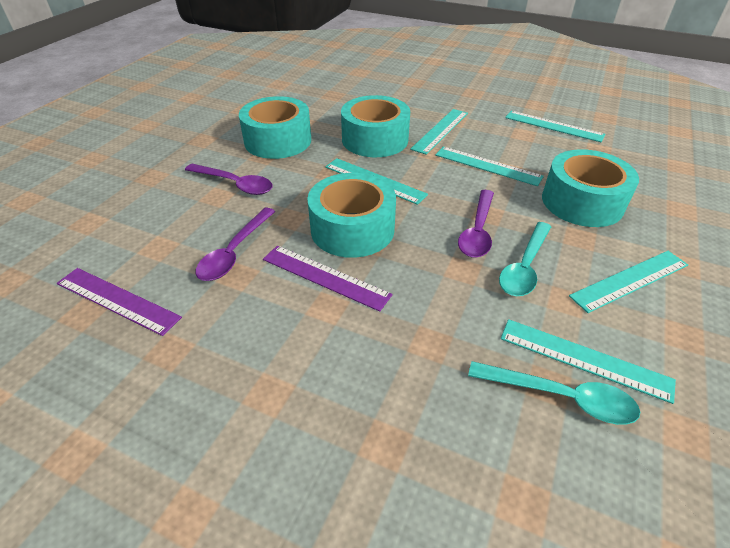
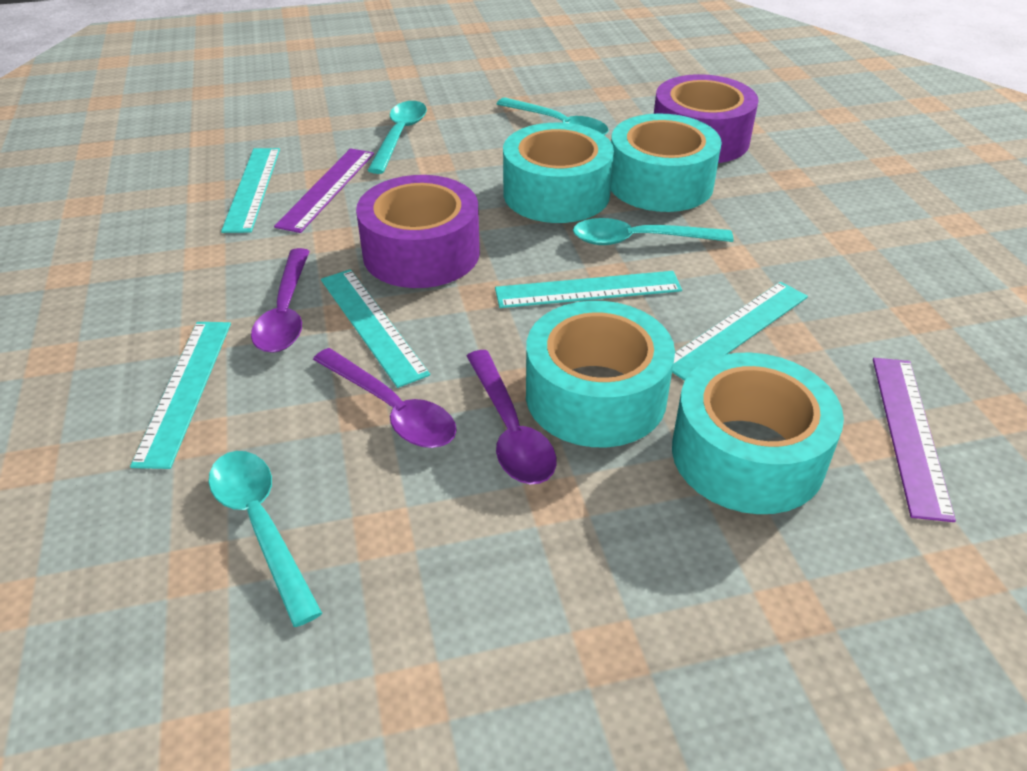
purple tape: none = 0 -> [356,175,480,288] [654,74,759,163] = 2
turquoise ruler: [325,158,428,205] [410,109,468,155] [435,146,544,186] [501,319,676,404] [505,111,606,142] [569,251,688,313] = 6 -> [130,322,231,469] [221,148,280,233] [321,269,430,388] [495,271,682,308] [672,282,808,381] = 5
turquoise spoon: [468,361,641,425] [499,222,551,296] = 2 -> [209,451,322,627] [367,101,427,174] [496,98,608,135] [573,218,734,245] = 4

